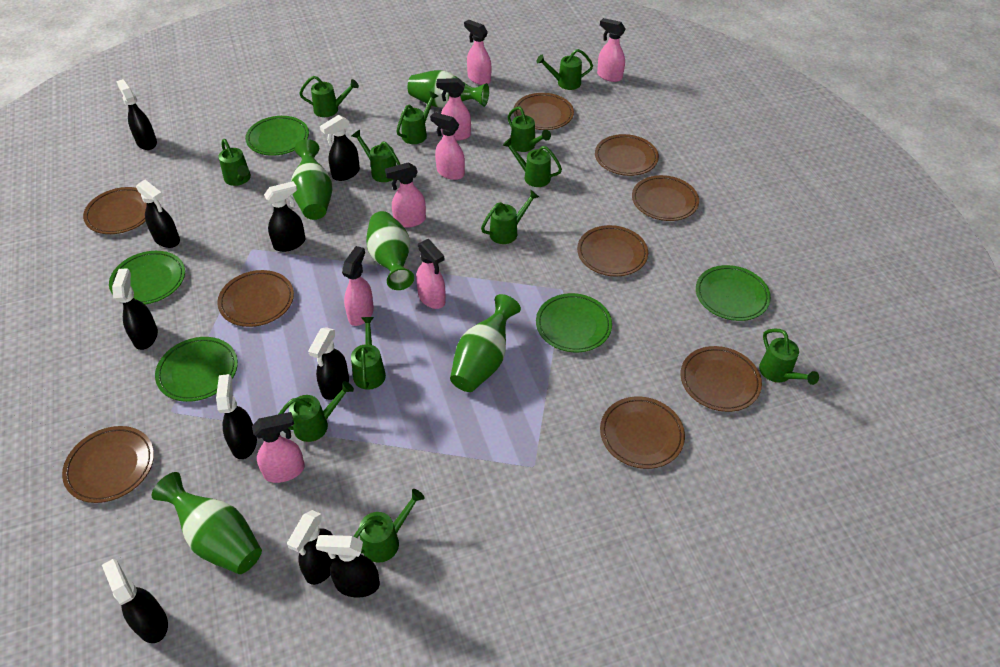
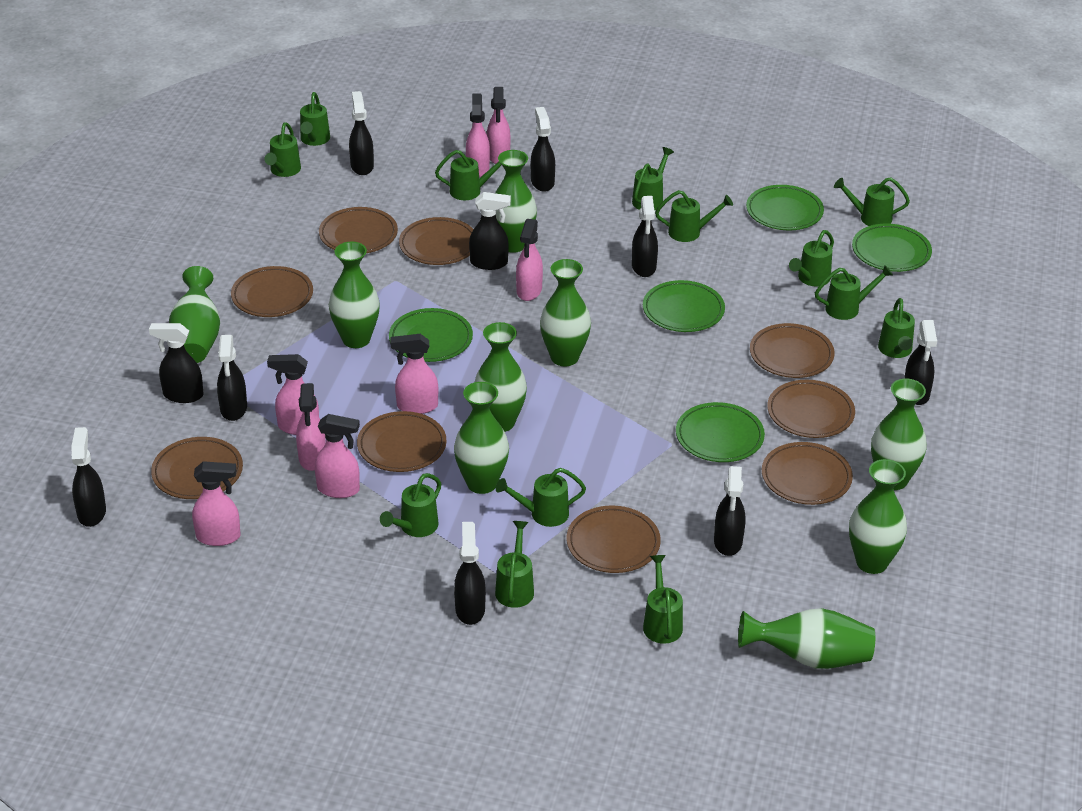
green vase: [152,472,262,574] [291,139,332,220] [366,211,414,290] [408,70,489,108] [450,294,521,392] = 5 -> [169,266,220,363] [329,242,380,348] [454,382,509,494] [475,322,527,432] [495,150,537,253] [540,259,591,366] [738,608,875,669] [849,459,907,574] [871,378,927,490] = 9
green watering can: [219,139,251,186] [279,381,354,442] [299,76,359,117] [351,317,386,390] [352,130,401,182] [353,489,425,563] [396,91,438,144] [481,190,539,244] [502,138,562,187] [507,107,551,152] [536,49,593,90] [759,328,819,385] = 12 -> [264,122,301,177] [300,92,330,146] [380,473,441,537] [435,150,501,200] [495,521,534,608] [496,468,586,527] [632,147,674,210] [643,555,683,644] [655,190,733,242] [789,230,834,287] [815,265,893,320] [834,178,910,226] [878,298,915,358] = 13

